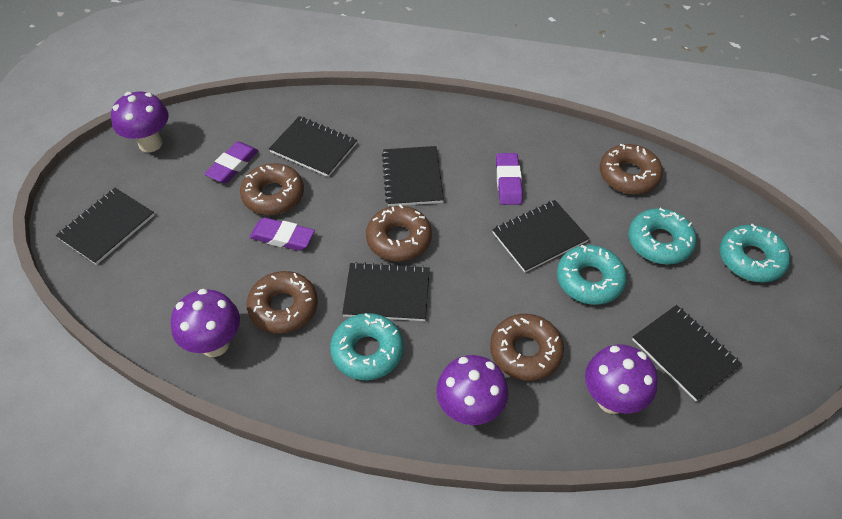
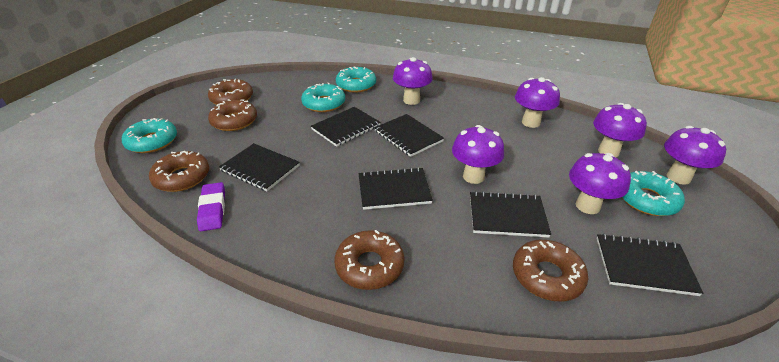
purple eraser: [204,142,259,183] [250,218,315,251] [496,153,523,205] = 3 -> [197,182,225,231] = 1
purple mushroom: [111,92,169,152] [171,289,240,357] [436,355,508,425] [585,345,658,414] = 4 -> [393,57,433,105] [452,125,504,184] [515,77,560,128] [569,153,631,214] [593,103,647,157] [664,126,726,185] = 6

